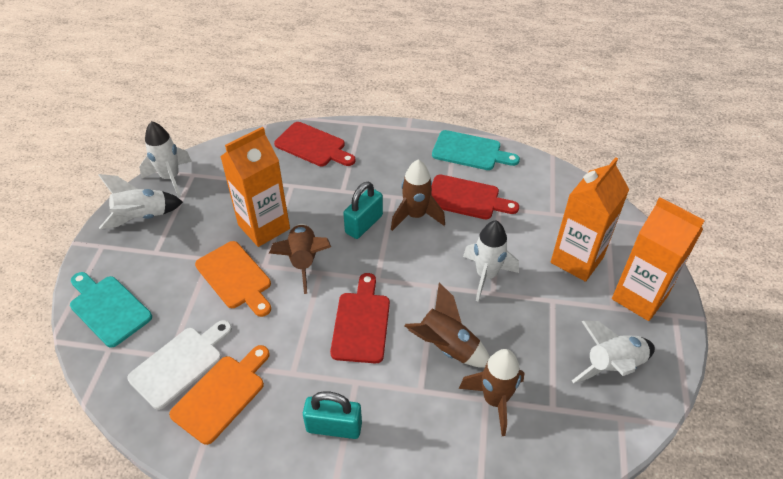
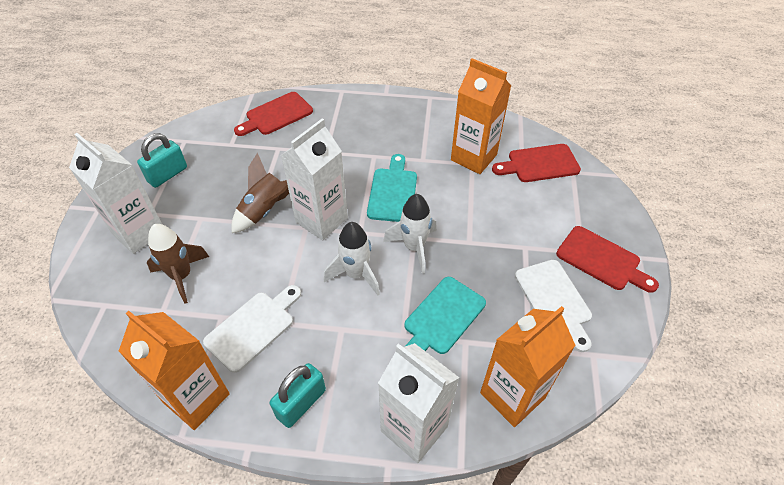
brown rocket: [269,224,331,294] [391,160,445,231] [405,283,490,368] [459,349,524,436] = 4 -> [147,224,209,304] [231,153,289,233] = 2
orange cutting board: [169,345,269,445] [195,241,271,317] = 2 -> none = 0
white carton: none = 0 -> [69,133,163,254] [281,118,348,241] [378,343,459,463] = 3
white cutting board: [127,320,232,410] = 1 -> [203,285,301,373] [515,260,592,352] = 2
white rocket: [98,174,183,229] [139,121,192,197] [463,221,519,302] [572,321,655,383] = 4 -> [323,222,380,296] [383,194,437,273] = 2

